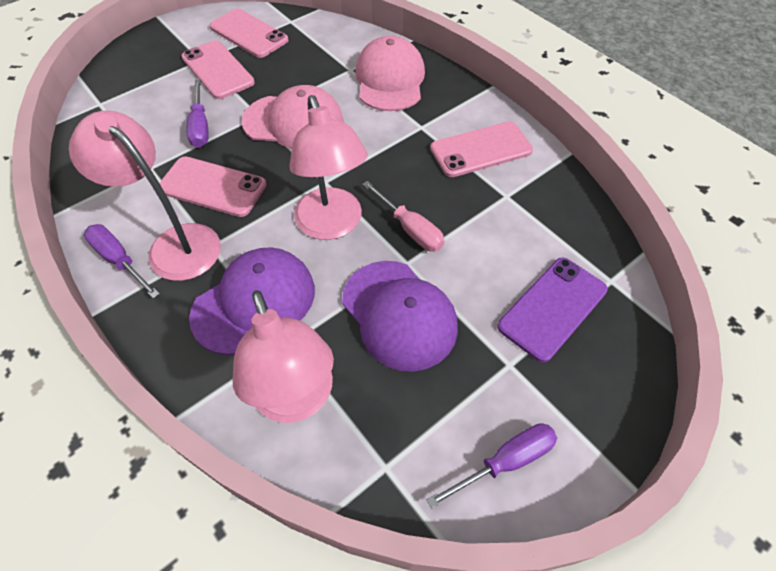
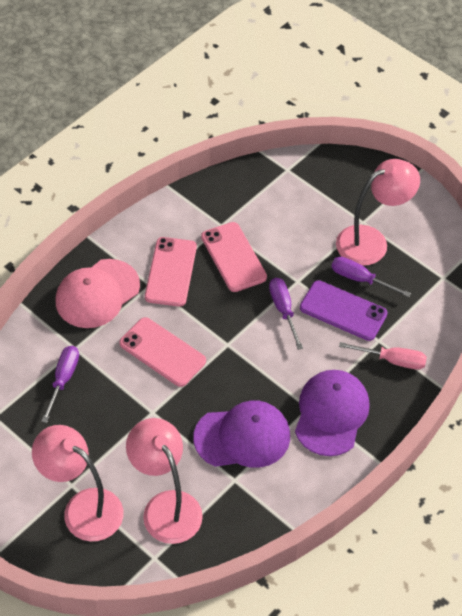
pink cap: [242,85,344,149] [355,36,425,111] = 2 -> [55,259,140,328] = 1
pink phone: [160,156,266,217] [181,40,255,99] [209,9,289,58] [430,121,533,177] = 4 -> [119,317,206,387] [145,237,197,307] [201,222,267,292] = 3

